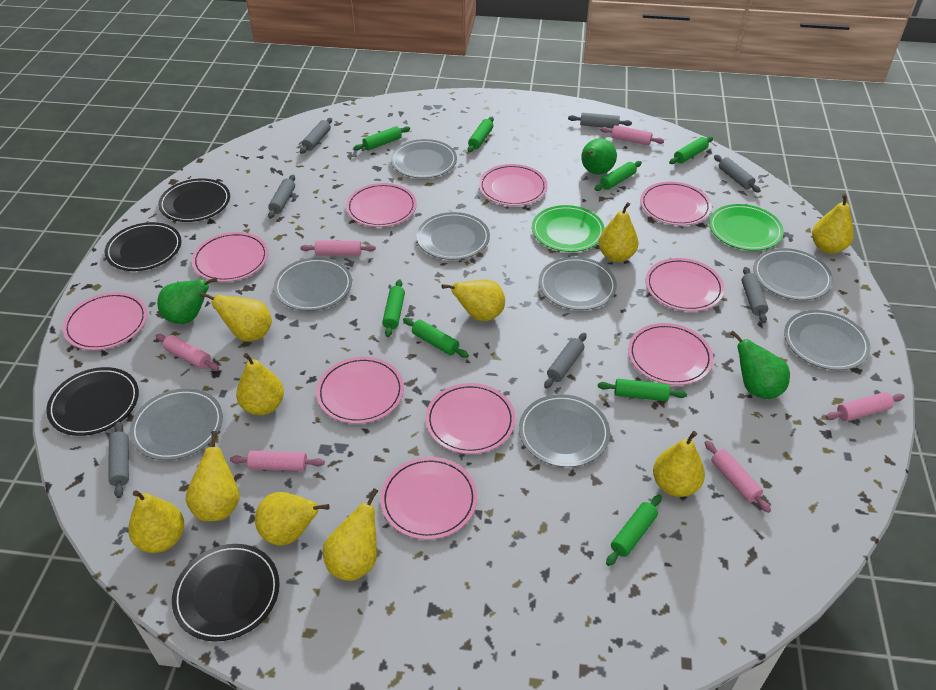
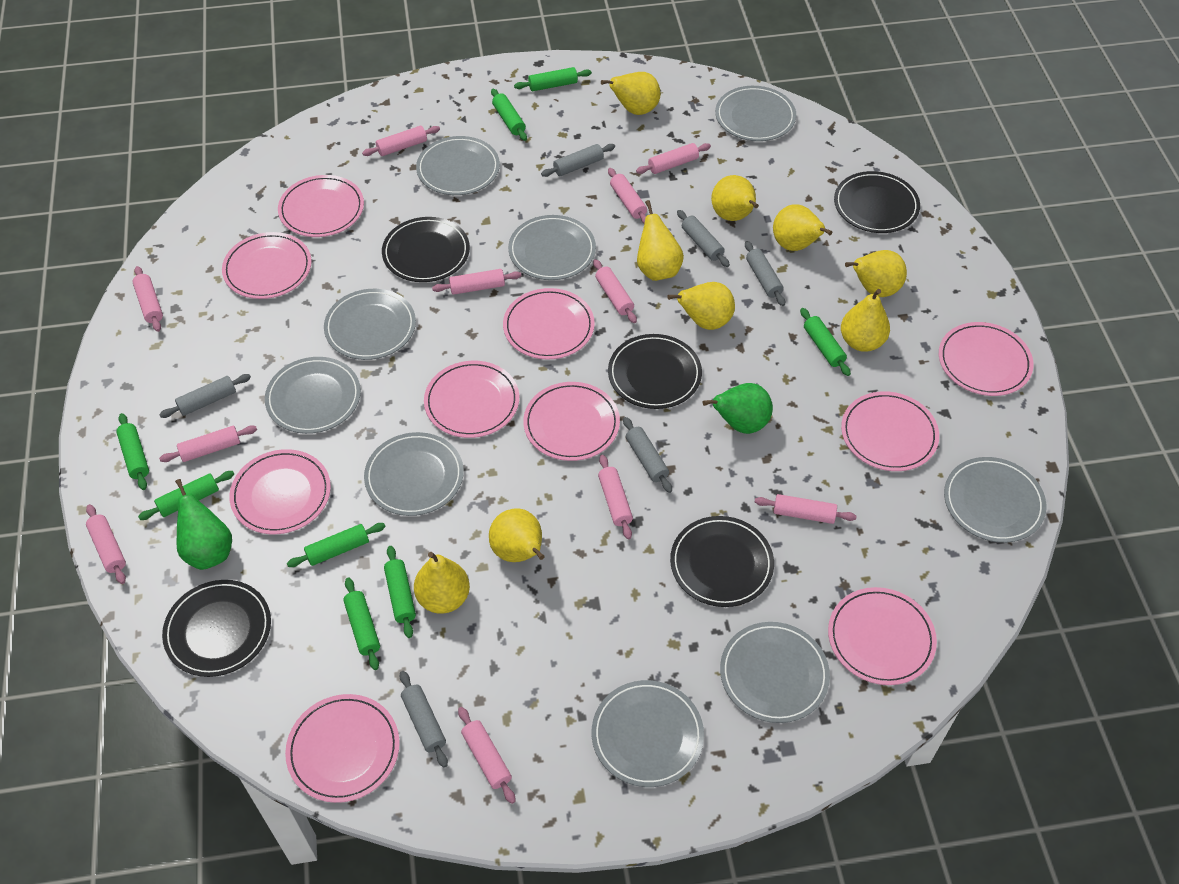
black plate: [46,367,139,436] [104,222,182,271] [158,179,230,222] [172,544,280,642] = 4 -> [162,580,271,677] [382,217,470,282] [608,334,702,409] [670,516,774,607] [834,171,920,233] = 5
green pear: [157,277,217,324] [581,138,617,175] [730,331,790,399] = 3 -> [175,479,232,570] [703,383,773,434] = 2
green plate: [532,205,605,252] [709,204,784,251] = 2 -> none = 0
grey plate: [130,388,223,460] [274,257,352,311] [391,139,457,178] [416,212,490,260] [519,394,610,467] [539,257,617,310] [753,248,833,300] [784,310,871,370] = 8 -> [265,357,361,434] [324,289,416,360] [364,432,464,516] [416,136,500,195] [508,215,596,280] [592,680,704,787] [715,86,796,141] [720,622,830,723] [944,457,1046,543] = 9
grey rolling pin: [108,422,129,498] [268,175,295,219] [300,118,332,154] [544,333,587,389] [568,113,632,128] [714,155,761,193] [741,267,768,323] = 7 -> [159,374,251,418] [400,671,448,768] [541,144,615,177] [623,417,672,493] [677,210,730,267] [745,241,785,306] = 6
pink rolling pin: [156,334,219,370] [230,451,325,471] [300,241,376,256] [600,125,664,145] [705,441,771,513] [826,392,905,421] = 6 -> [86,504,126,584] [132,266,163,332] [159,425,257,462] [362,126,440,156] [432,269,521,295] [458,707,516,804] [593,259,637,323] [598,455,633,539] [608,168,647,224] [636,143,711,174] [755,494,857,524] = 11
yellow pear: [128,490,184,553] [186,431,240,521] [200,292,272,341] [236,353,284,415] [255,492,330,546] [323,488,378,581] [442,280,505,321] [598,202,639,262] [653,431,705,497] [812,194,854,254] = 10 -> [414,552,470,614] [489,508,545,562] [601,72,661,115] [637,200,684,281] [667,282,735,330] [711,175,759,221] [773,204,832,251] [841,289,890,352] [845,250,907,297] = 9

